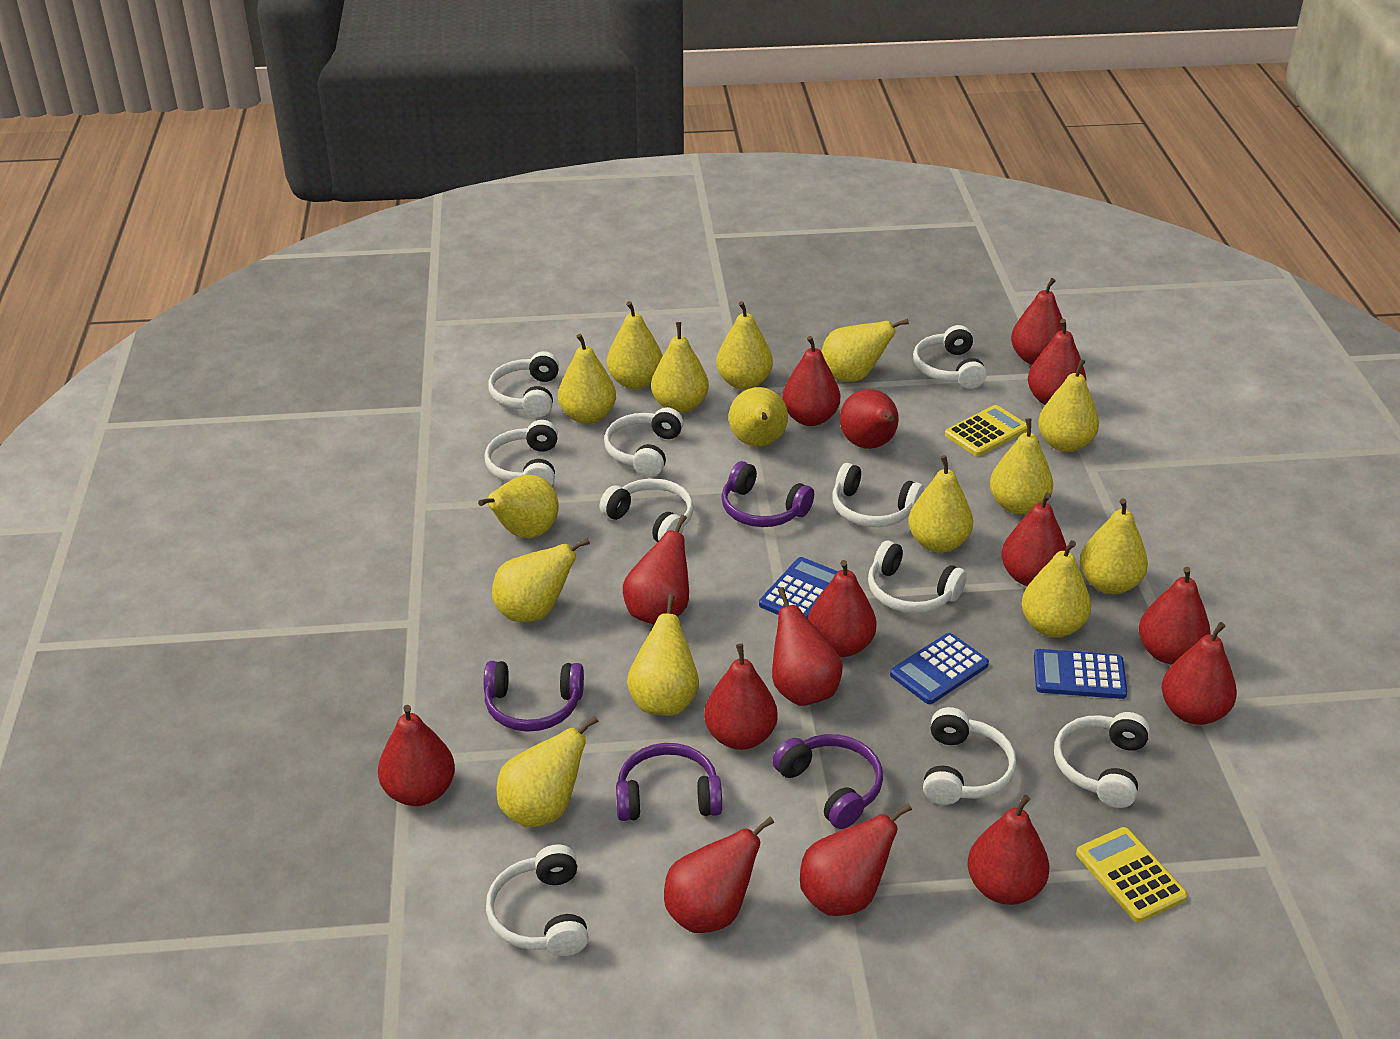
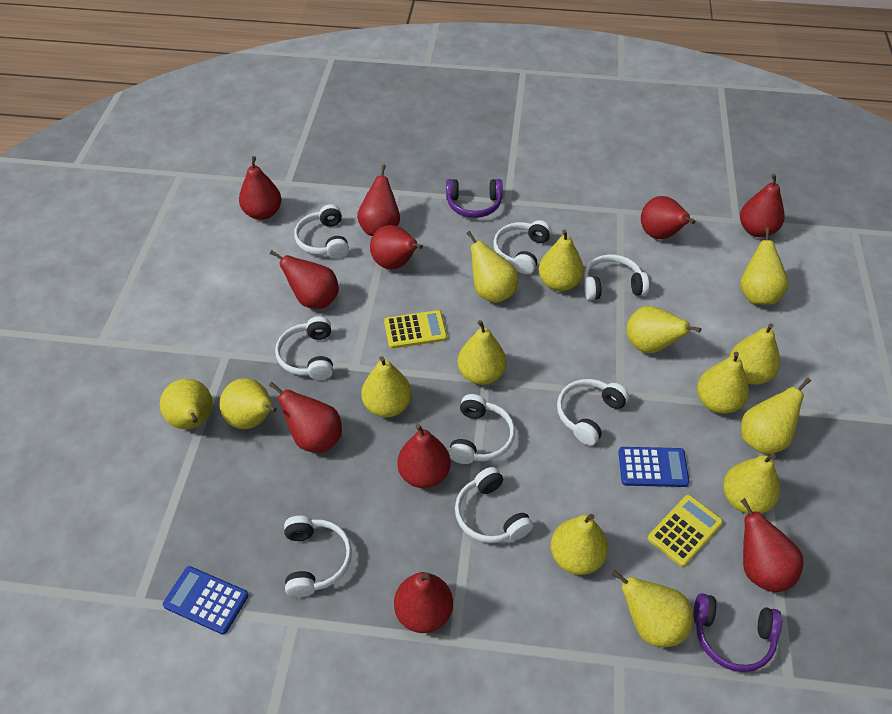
blue calculator: [759,557,838,619] [890,633,989,704] [1034,649,1127,699] = 3 -> [163,566,248,635] [618,447,689,487] = 2
purple headphones: [484,661,584,732] [616,743,722,821] [721,461,814,527] [772,734,883,829] = 4 -> [446,179,503,218] [693,593,782,672] = 2
red pear: [378,705,455,806] [623,515,689,625] [664,817,774,933] [704,643,778,750] [772,587,843,706] [782,336,840,426] [800,804,912,916] [808,560,877,657] [840,389,899,449] [967,795,1050,905] [1001,493,1067,586] [1011,278,1063,365] [1028,319,1086,405] [1139,567,1211,665] [1161,622,1237,725] = 15 -> [239,156,282,220] [269,382,342,453] [270,250,339,309] [357,164,400,236] [370,225,423,269] [394,572,453,633] [397,424,451,488] [641,196,696,239] [740,174,784,237] [741,498,803,592] = 10
white headphones: [485,420,558,486] [486,844,589,956] [488,351,559,417] [600,479,693,542] [604,407,684,477] [832,463,924,527] [868,541,967,613] [913,325,987,389] [923,707,1016,805] [1054,712,1150,808] = 10 -> [275,316,333,380] [284,516,352,597] [294,204,349,258] [448,394,515,464] [455,467,533,543] [493,220,552,274] [557,379,629,446] [584,255,649,300] = 8
yellow pear: [478,475,559,538] [492,538,590,622] [497,716,598,827] [558,334,616,424] [607,301,663,389] [627,594,699,716] [651,322,709,413] [716,301,773,390] [729,387,788,447] [821,319,909,382] [908,455,973,553] [990,418,1053,514] [1022,540,1091,638] [1038,359,1099,452] [1080,498,1148,594] = 15 -> [160,379,213,429] [219,378,277,429] [361,356,412,417] [458,320,507,385] [466,231,518,303] [539,229,584,291] [551,514,608,575] [611,570,693,647] [626,306,701,353] [697,352,749,414] [723,454,780,514] [729,323,780,385] [740,228,788,305] [741,378,811,454] = 14

